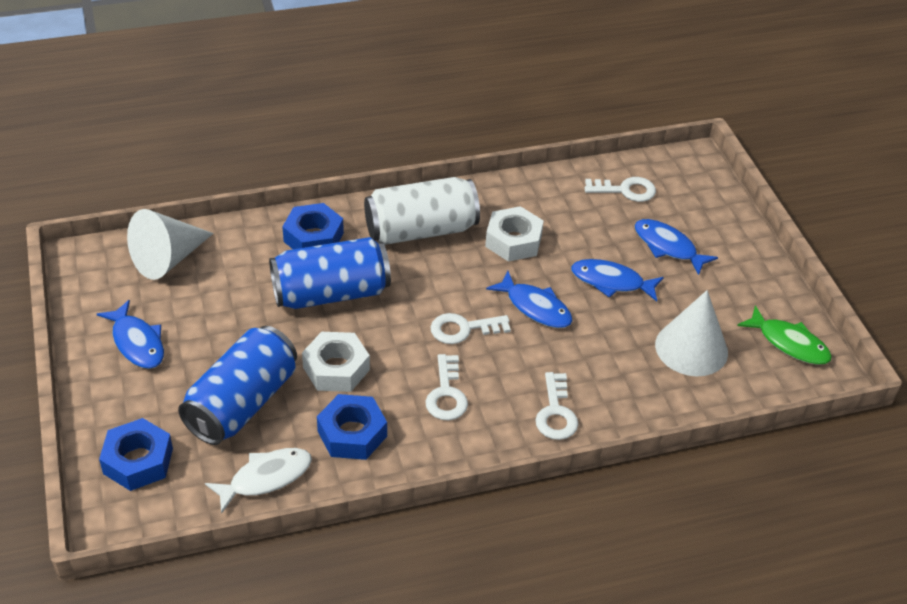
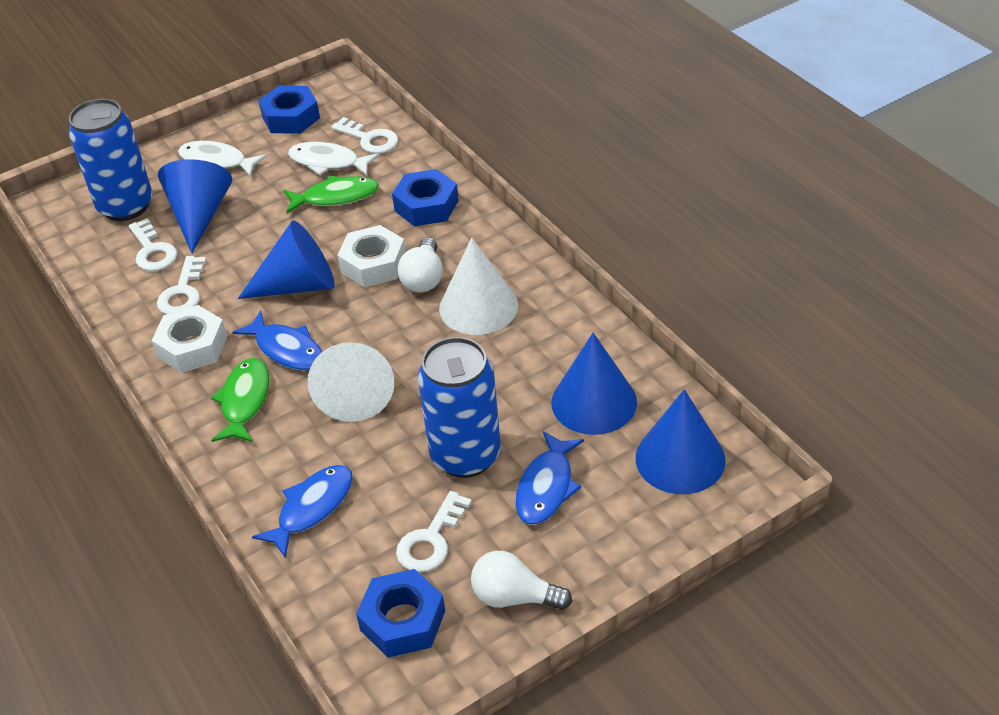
blue cone: none = 0 -> [158,159,232,253] [238,220,335,299] [551,333,637,435] [635,389,726,494] = 4
blue fish: [97,300,164,369] [486,271,573,328] [571,259,664,301] [635,219,718,275] = 4 -> [233,310,322,371] [252,465,353,559] [515,431,584,524] = 3
green fish: [737,305,832,365] = 1 -> [211,358,269,442] [284,176,379,213] = 2
white can: [364,177,480,245] = 1 -> none = 0
white fish: [205,448,312,514] = 1 -> [178,141,267,177] [288,142,380,176] = 2
white light bulb: none = 0 -> [397,237,443,293] [471,551,572,610] = 2

